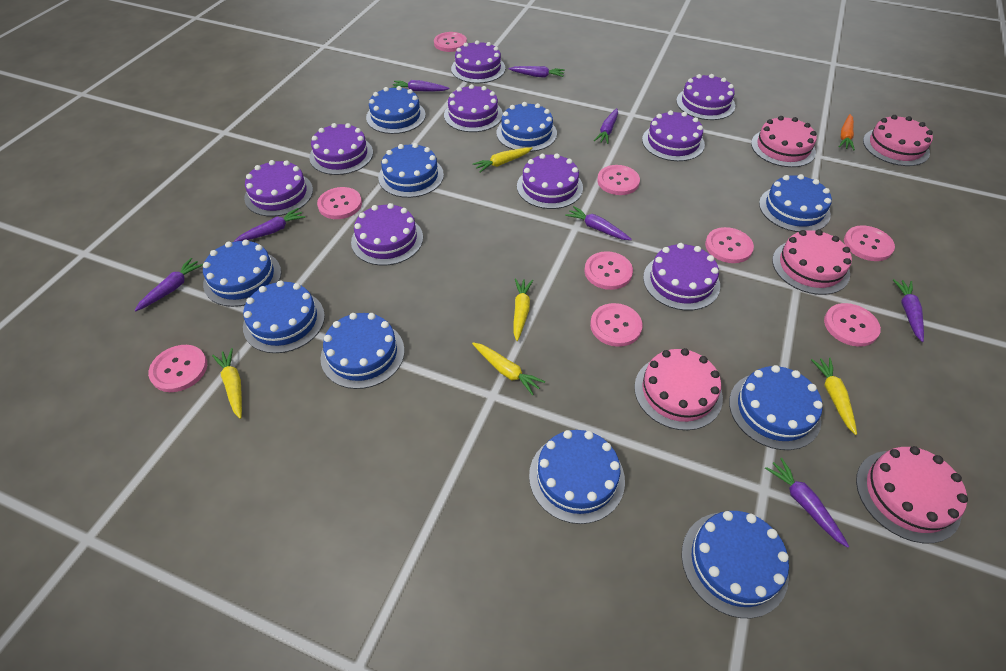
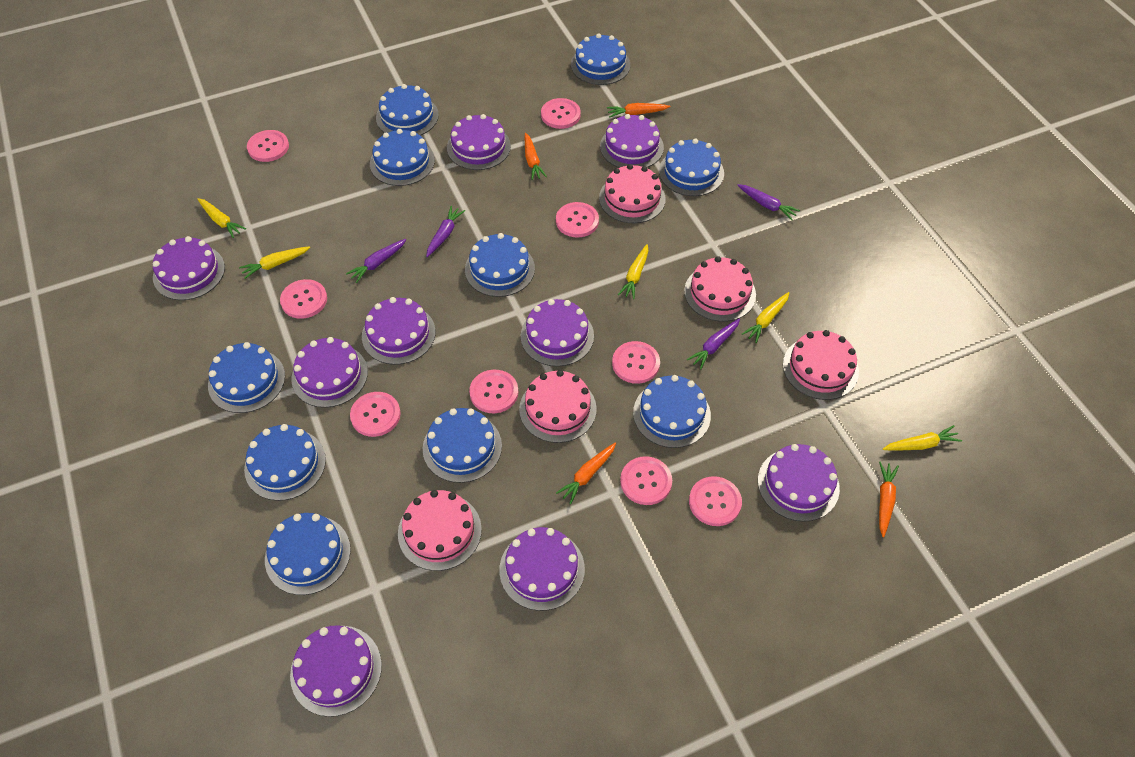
orange carrot: [839,114,855,150] = 1 -> [525,133,547,180] [556,443,616,504] [607,103,671,118] [879,462,899,537] = 4
purple carrot: [134,258,203,312] [234,208,305,242] [391,80,450,91] [508,66,565,78] [565,206,632,240] [594,108,618,144] [765,458,849,548] [893,279,924,342] = 8 -> [346,239,407,283] [426,206,465,257] [687,319,740,370] [737,184,800,220] = 4

